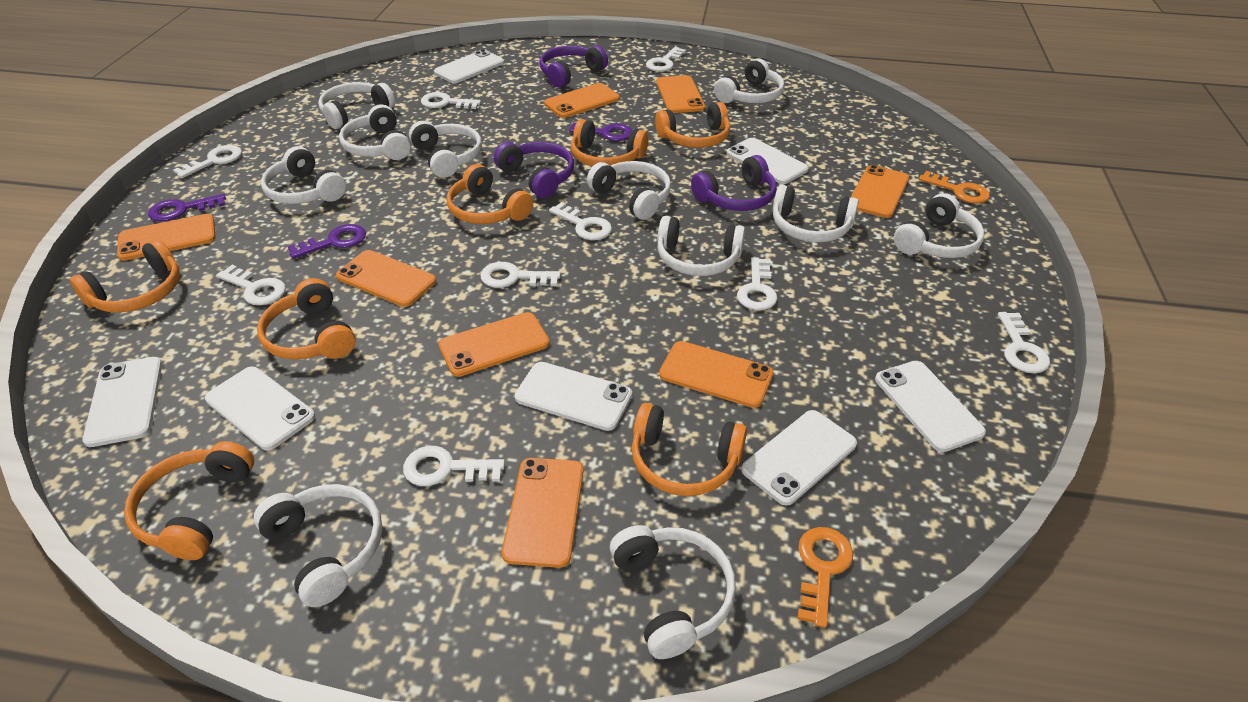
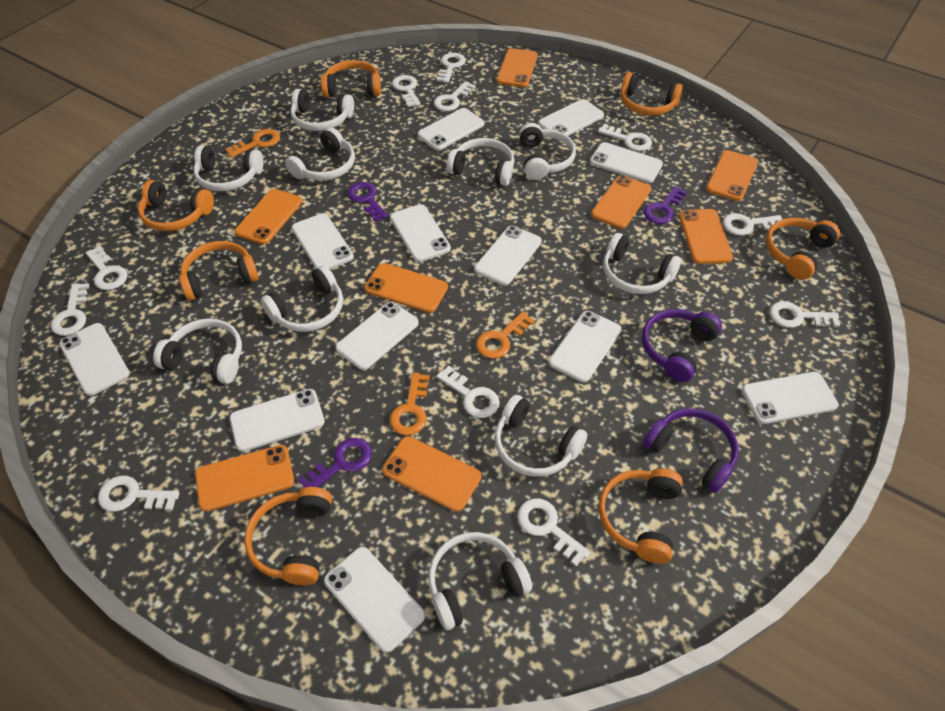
orange key: [797,527,853,628] [919,171,990,204] = 2 -> [225,129,280,158] [389,372,430,435] [476,311,535,359] = 3
purple headphones: [494,142,574,198] [540,45,608,88] [691,155,776,211] = 3 -> [642,309,722,382] [643,408,739,493] = 2
white headphones: [254,484,383,607] [261,146,346,204] [318,82,395,129] [339,104,411,160] [409,121,482,178] [587,161,671,220] [610,525,736,659] [657,216,745,276] [714,58,784,103] [773,185,859,242] [894,193,985,258] = 11 -> [153,318,242,384] [193,146,263,191] [261,265,343,332] [285,127,355,180] [290,89,354,131] [428,532,532,630] [447,138,514,186] [495,395,587,477] [519,123,576,180] [603,233,681,294] = 10
white key: [173,145,242,178] [216,265,286,305] [403,446,505,486] [421,92,481,109] [480,262,560,288] [549,202,612,240] [646,47,686,72] [737,257,777,311] [998,312,1050,373] = 9 -> [51,283,89,336] [86,246,128,290] [98,476,180,512] [392,75,420,107] [434,81,475,111] [436,366,500,418] [437,53,466,83] [517,498,590,566] [598,123,652,151] [723,213,783,236] [770,301,840,328] = 11
white phone: [82,357,162,447] [205,367,315,450] [434,49,504,84] [515,362,632,431] [726,138,809,184] [742,410,857,506] [875,361,986,452] = 7 -> [59,323,130,396] [230,389,325,452] [292,213,354,269] [324,547,425,653] [336,302,419,370] [390,204,451,262] [418,108,484,150] [474,226,542,285] [538,99,604,136] [549,311,621,382] [590,142,663,183] [742,372,839,424] = 12

